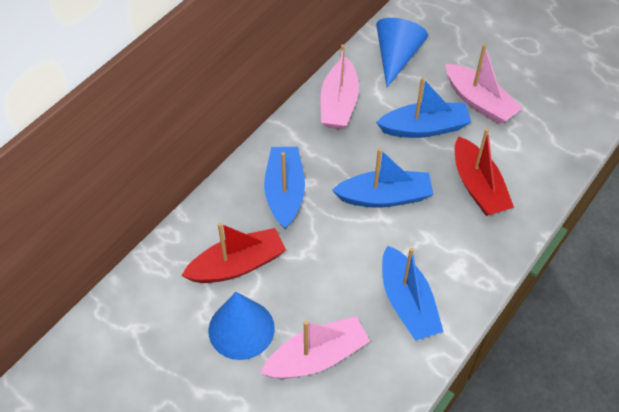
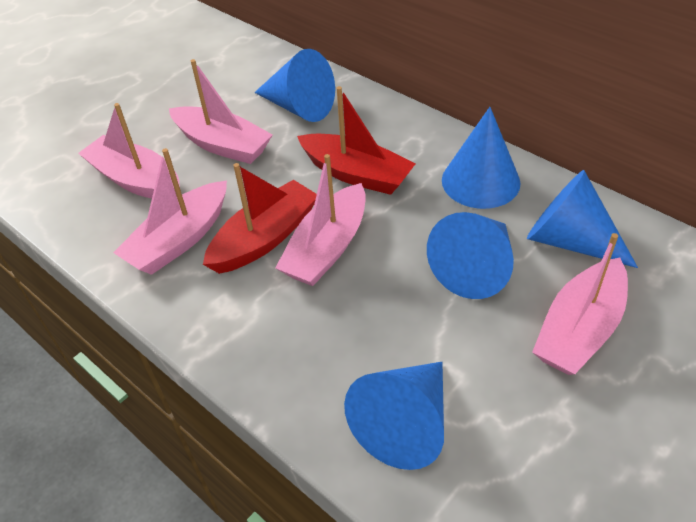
blue boat: [264,147,305,229] [332,148,434,208] [376,77,471,138] [382,245,444,341] = 4 -> none = 0
blue cone: [208,292,275,360] [376,18,428,87] = 2 -> [255,49,335,122] [344,362,444,470] [427,212,514,299] [442,107,521,209] [527,170,638,268] = 5
pink boat: [260,316,370,379] [321,44,359,129] [446,44,523,124] = 3 -> [78,103,180,199] [113,148,227,275] [169,59,273,164] [275,154,366,286] [532,233,628,375] = 5

